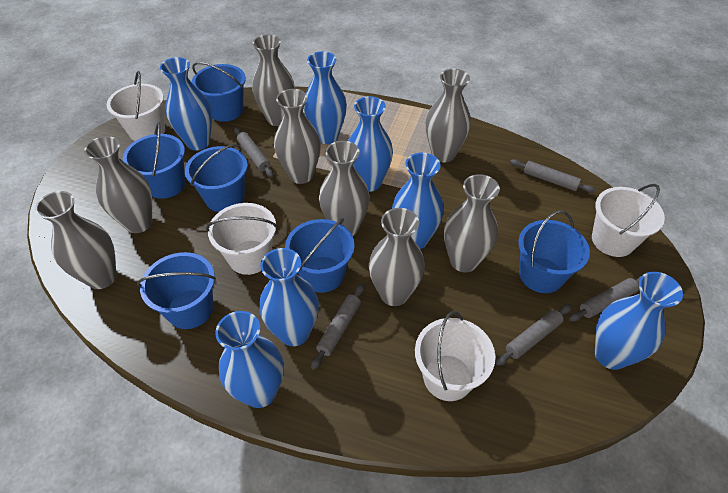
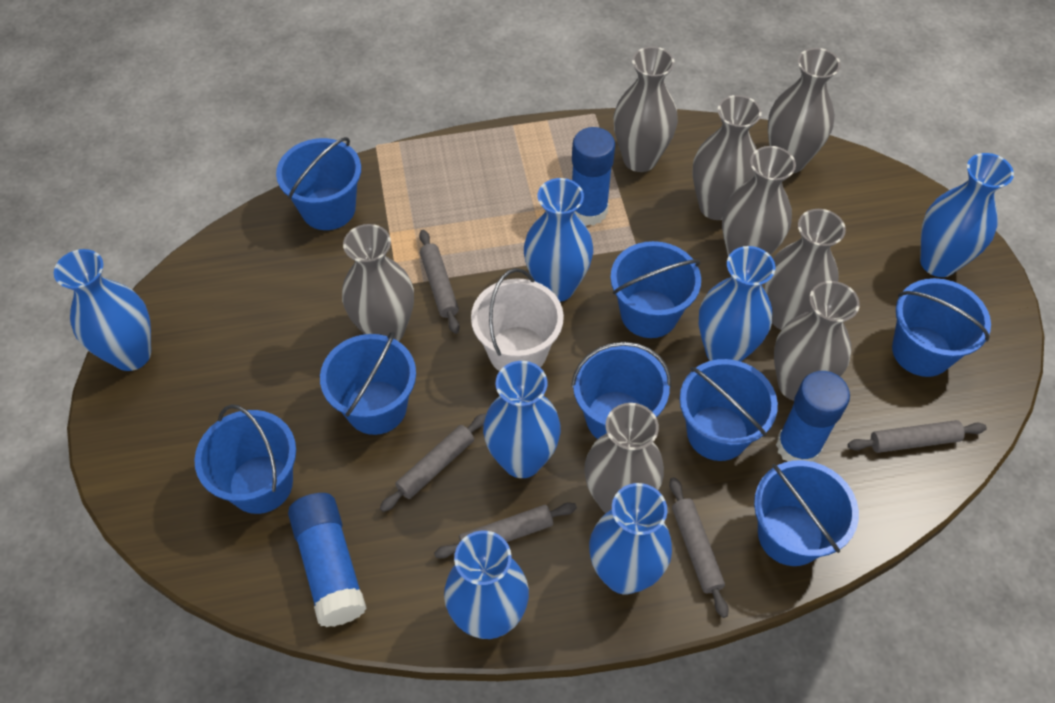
blue bucket: [123,122,185,199] [137,252,216,329] [185,144,247,212] [192,62,246,122] [285,218,354,293] [518,210,590,293] = 6 -> [194,404,296,514] [276,137,361,230] [320,332,416,435] [571,342,671,439] [610,241,701,338] [680,359,778,461] [754,460,859,566] [892,278,991,377] = 8
blue glue stick: none = 0 -> [288,493,367,627] [572,127,615,226] [776,371,850,462] = 3
white bucket: [107,71,165,141] [206,203,277,275] [415,311,495,401] [592,184,665,257] = 4 -> [471,268,564,371] = 1

